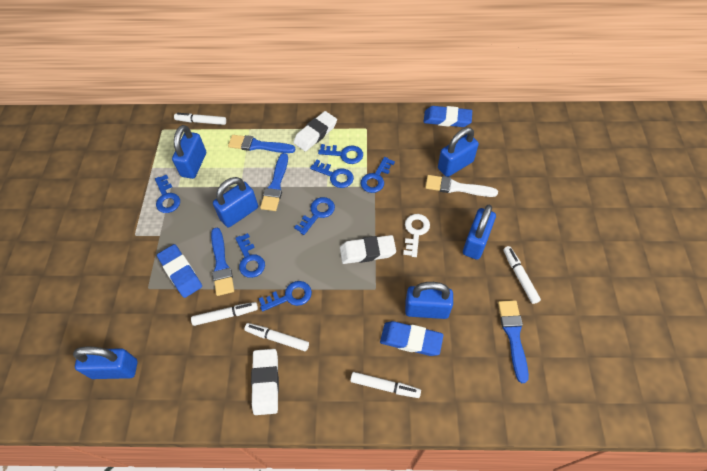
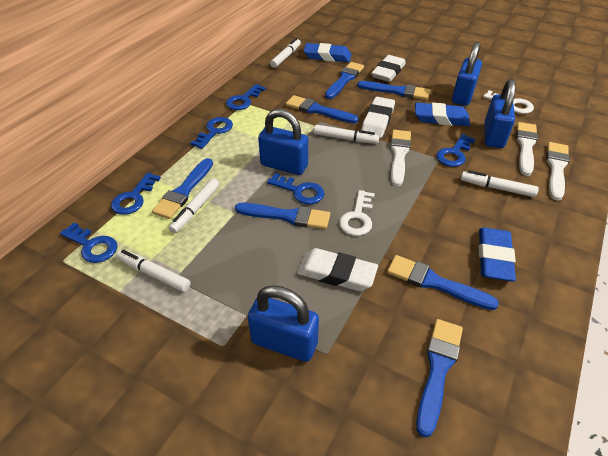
blue brush: [211,228,234,296] [228,135,295,153] [260,153,288,211] [498,300,529,383] = 4 -> [152,158,213,219] [235,203,330,229] [286,95,358,123] [325,62,364,99] [357,81,430,100] [387,255,499,310] [416,319,463,437] = 7
blue key: [155,174,180,213] [235,233,265,278] [259,281,312,312] [294,197,335,235] [310,160,354,188] [318,144,363,164] [360,157,395,193] = 7 -> [60,223,117,263] [111,173,161,215] [190,117,233,149] [226,84,266,110] [267,173,324,205] [436,134,475,167] = 6
blue padlock: [73,346,138,379] [172,125,206,179] [213,177,258,227] [405,282,453,319] [438,127,479,177] [463,205,496,260] = 6 -> [248,285,319,362] [258,109,308,175] [452,42,482,106] [485,79,516,148] = 4
white brush: [425,175,498,197] = 1 -> [390,130,411,186] [516,122,538,176] [546,142,570,200] = 3
white key: [403,214,430,257] = 1 -> [339,190,375,236] [483,90,534,114] = 2

